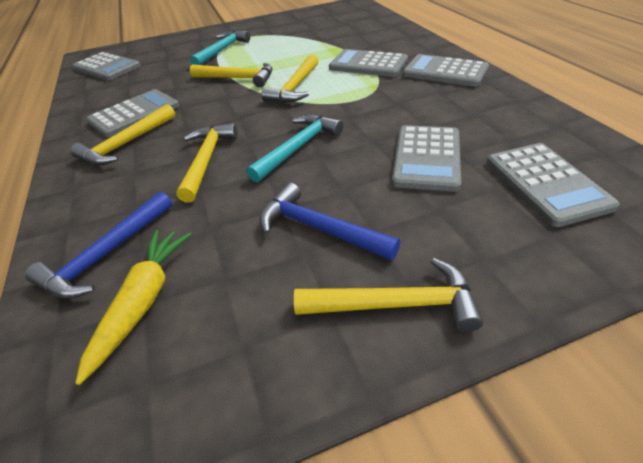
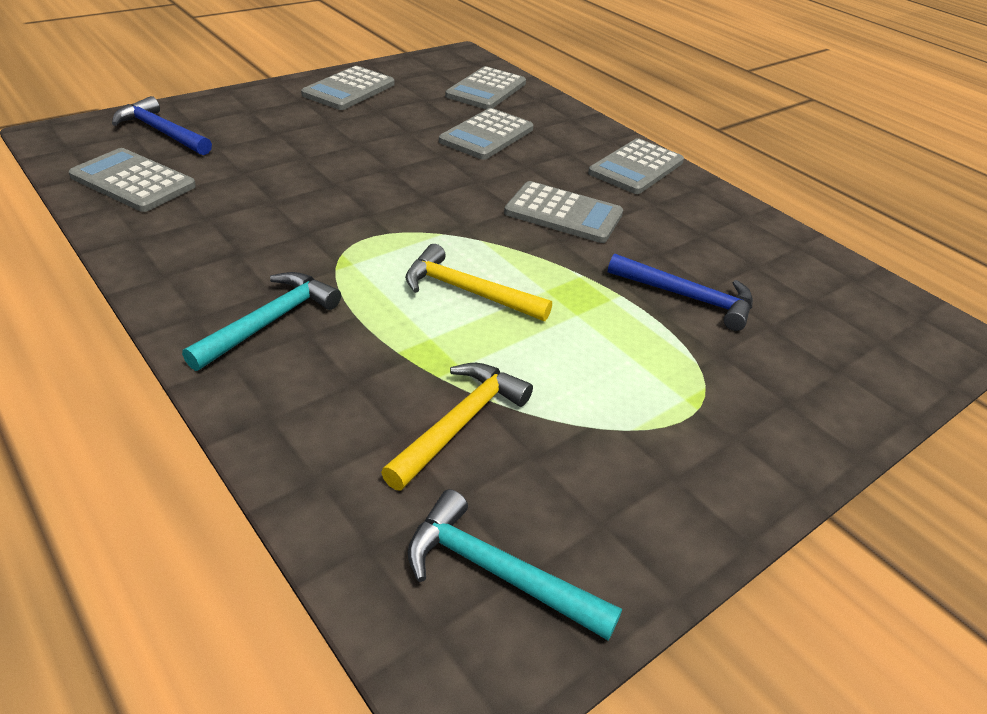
yellow carrot: [75,230,191,385] = 1 -> none = 0
yellow hammer: [70,104,176,165] [177,123,238,202] [190,63,273,87] [261,55,318,103] [294,258,484,332] = 5 -> [381,363,533,490] [405,244,552,321] = 2

